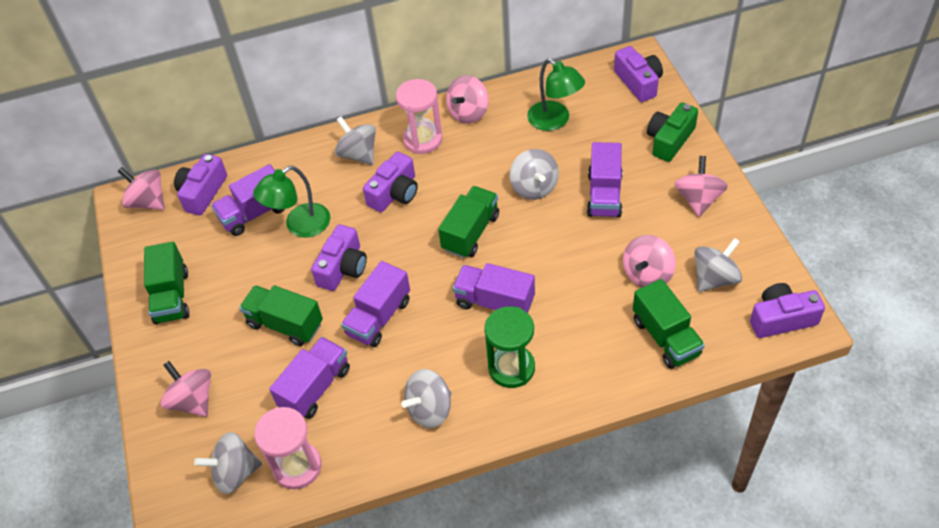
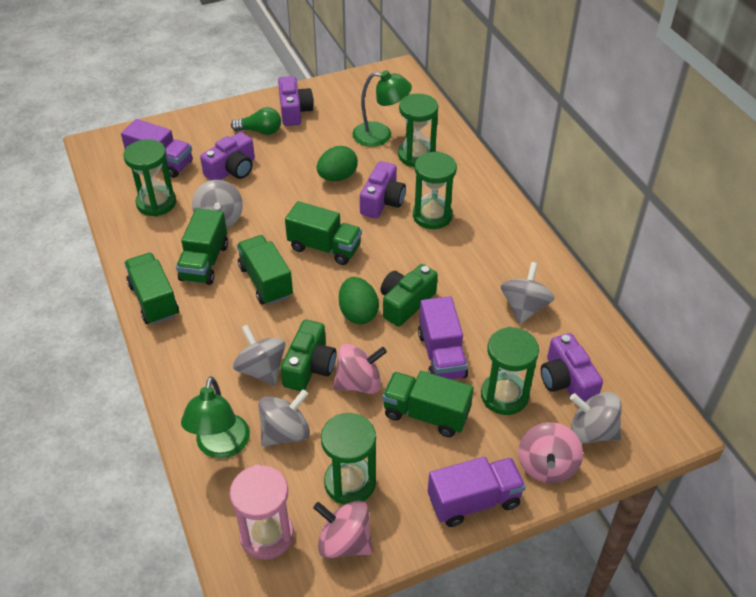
green camera: [647,102,698,162] = 1 -> [281,319,336,391] [380,264,438,327] = 2
green egg: none = 0 -> [317,146,358,181] [339,277,379,324] = 2
green hourglass: [484,306,535,388] = 1 -> [123,139,176,217] [321,413,376,504] [398,93,438,167] [413,151,457,229] [481,327,539,415] = 5
green light bulb: none = 0 -> [231,107,281,135] = 1
green truck: [144,242,189,324] [239,285,323,346] [438,186,499,258] [633,279,705,369] = 4 -> [124,253,179,325] [176,208,228,285] [237,235,293,305] [285,201,362,265] [382,371,474,437] = 5
pink hourglass: [254,407,322,489] [396,79,442,154] = 2 -> [230,465,294,560] = 1
pink spinning top: [117,167,165,210] [161,361,211,417] [446,75,489,124] [623,235,676,287] [675,156,728,217] = 5 -> [313,500,373,558] [333,344,387,394] [518,422,583,483] = 3
purple camera: [174,154,227,215] [311,224,367,291] [363,152,418,212] [614,46,663,102] [750,283,825,338] = 5 -> [200,132,255,180] [278,76,314,126] [360,161,406,218] [541,333,603,402] = 4
purple truck: [211,164,285,236] [269,337,350,419] [341,261,410,347] [453,263,535,313] [587,142,623,218] = 5 -> [121,119,193,178] [418,296,468,379] [428,457,526,527] = 3

